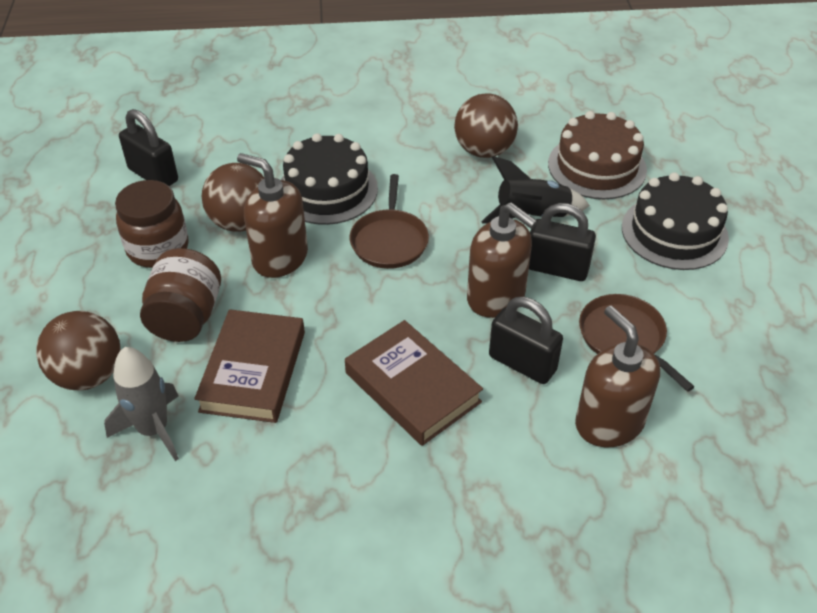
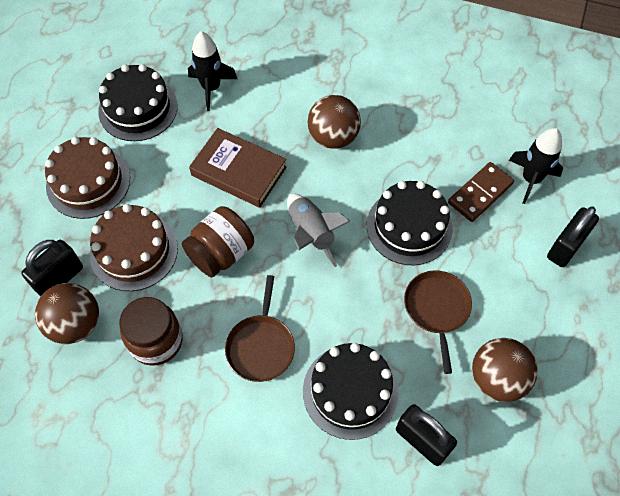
black cake: [281,133,378,225] [622,172,729,270] = 2 -> [98,64,178,141] [303,343,399,440] [367,181,453,265] = 3
black rocket: [481,156,590,224] = 1 -> [188,31,237,111] [509,128,563,204] = 2
brown book: [194,309,305,423] [345,320,483,446] = 2 -> [189,128,287,208] = 1
brown cake: [548,111,647,199] = 1 -> [45,137,130,219] [90,204,178,291] = 2
brown domino: none = 0 -> [448,162,514,222] = 1
brown soap dispenser: [237,153,308,278] [467,202,537,318] [575,306,660,447] = 3 -> none = 0

